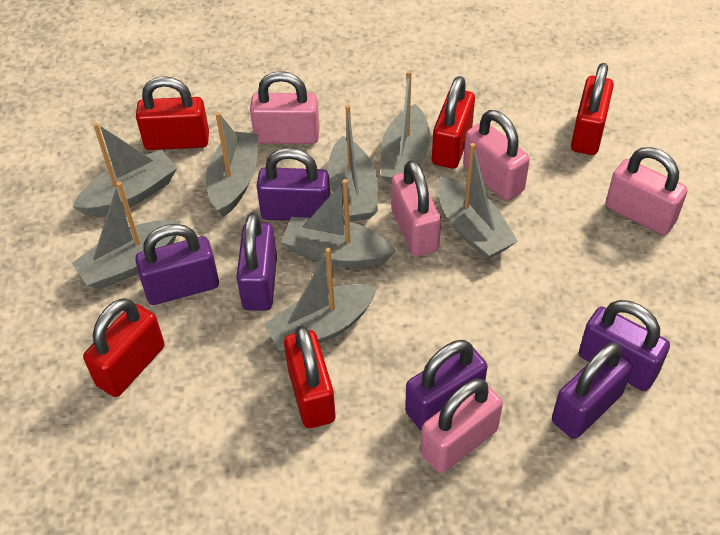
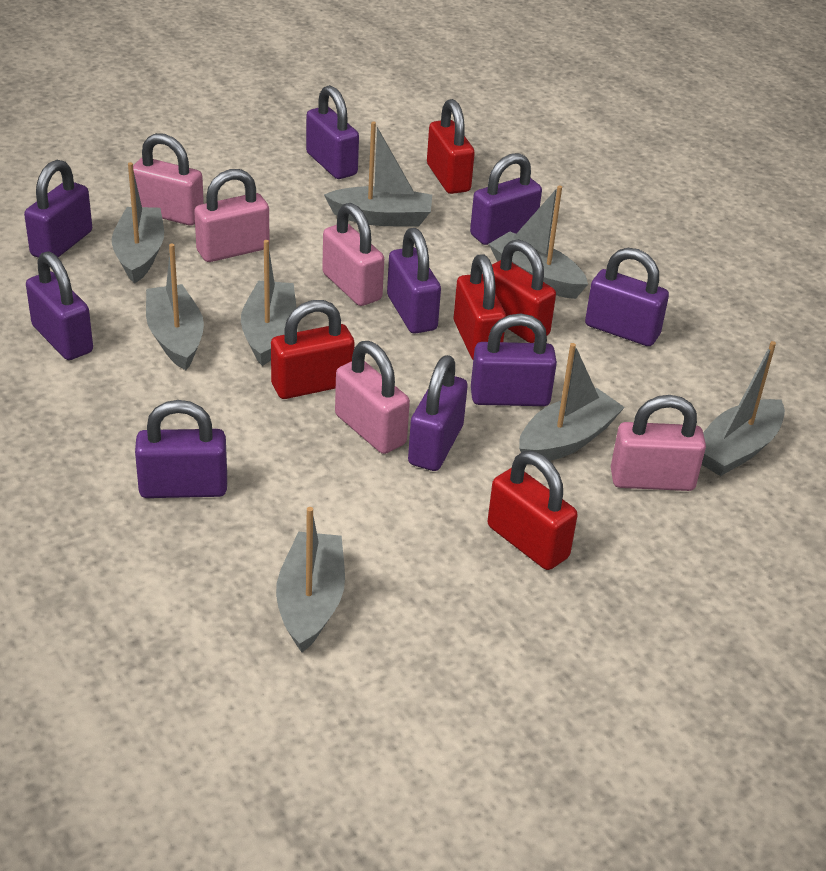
purple padlock: [135,224,219,305] [236,213,277,311] [257,148,330,221] [405,340,488,431] [552,343,633,439] [579,300,670,391] = 6 -> [24,160,92,258] [26,251,93,360] [135,400,227,498] [306,85,359,179] [387,228,441,334] [408,355,468,471] [470,153,542,245] [471,313,557,406] [585,248,669,346] = 9

